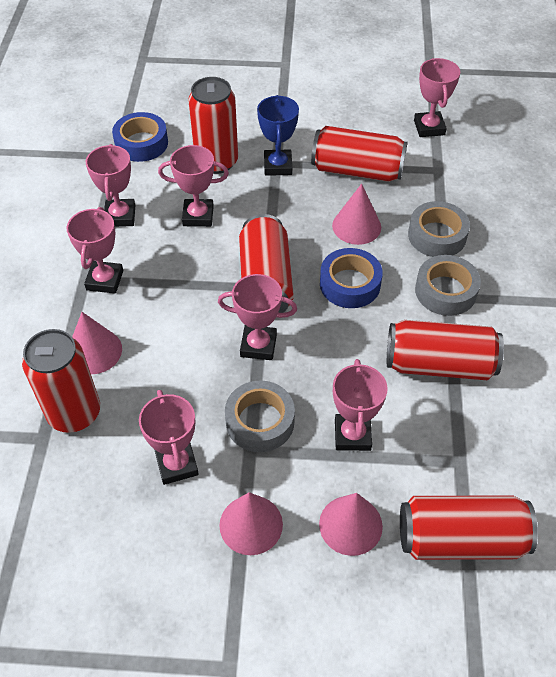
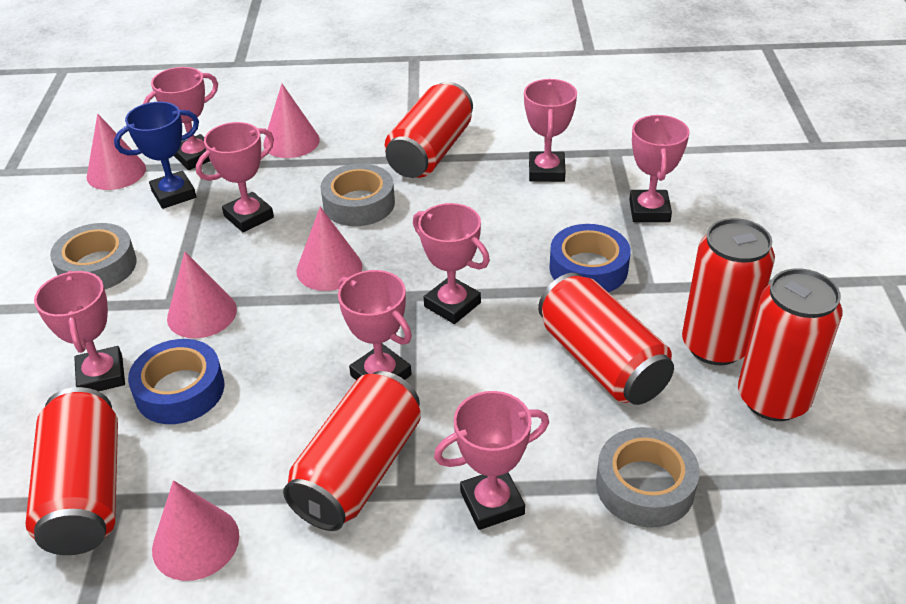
pink cone: [72,312,122,374] [219,492,283,555] [319,493,383,556] [332,184,381,245] = 4 -> [87,114,146,190] [152,480,239,581] [167,252,237,338] [263,84,320,158] [296,207,362,291] = 5
pink trophy: [67,207,123,293] [86,144,135,227] [139,390,199,485] [158,145,229,227] [218,274,297,360] [333,359,388,451] [414,58,460,137] = 7 -> [34,271,125,392] [143,67,218,170] [196,122,274,232] [338,270,412,380] [413,203,490,324] [434,391,549,530] [524,79,577,182] [629,115,689,222] = 8

